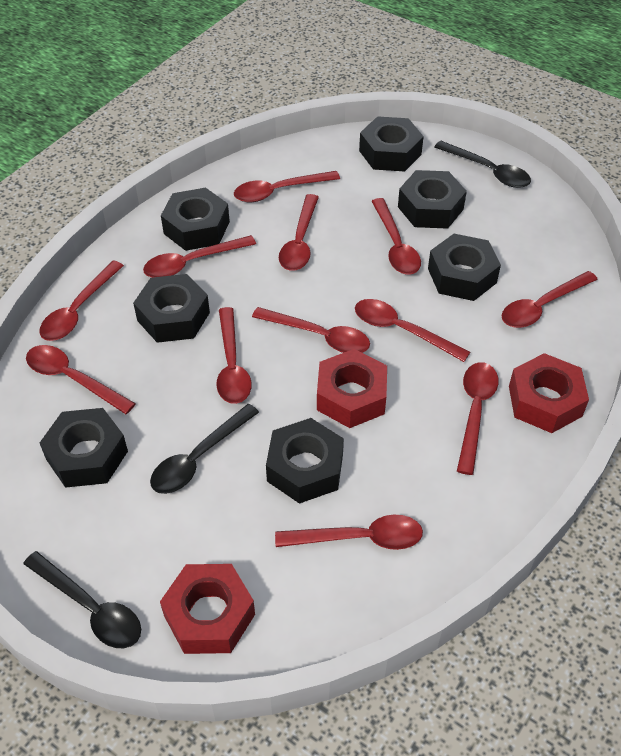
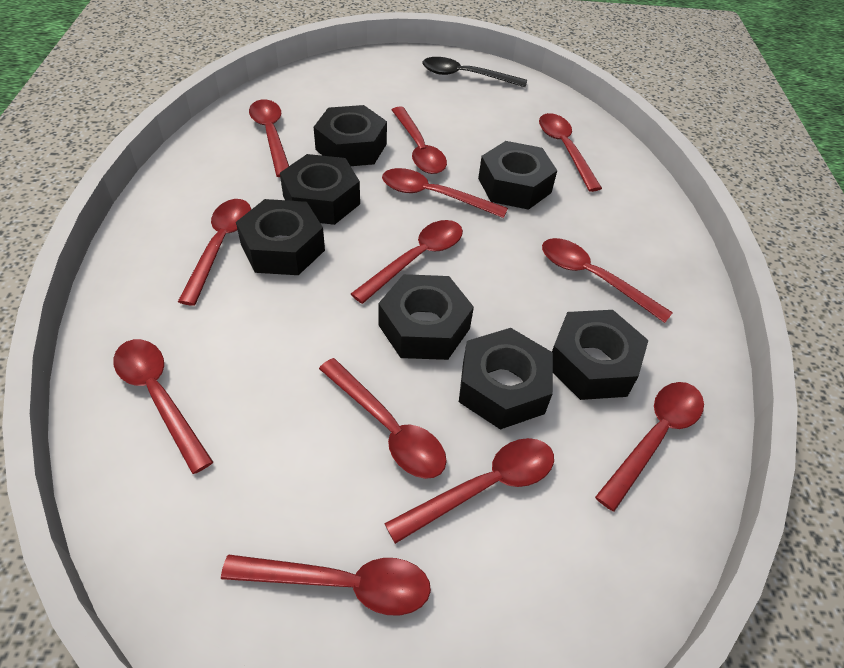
black spoon: [23,551,141,648] [150,404,259,494] [435,141,531,188] = 3 -> [423,57,527,87] = 1
red nut: [160,564,255,654] [317,349,387,428] [509,353,589,433] = 3 -> none = 0

